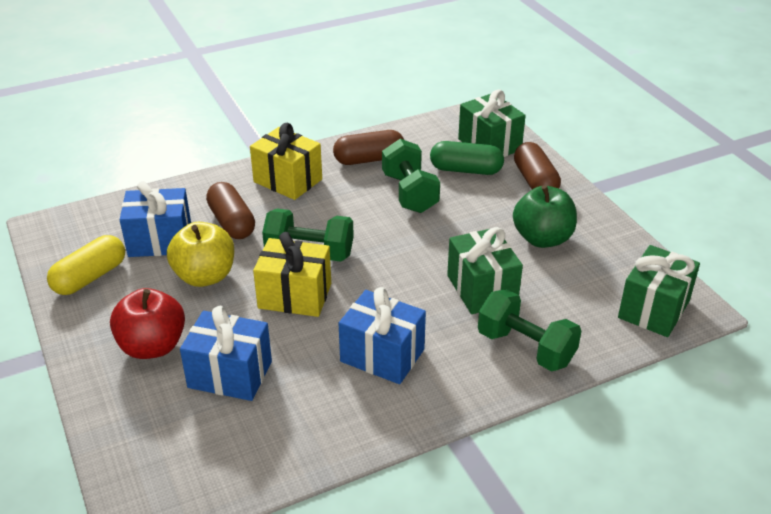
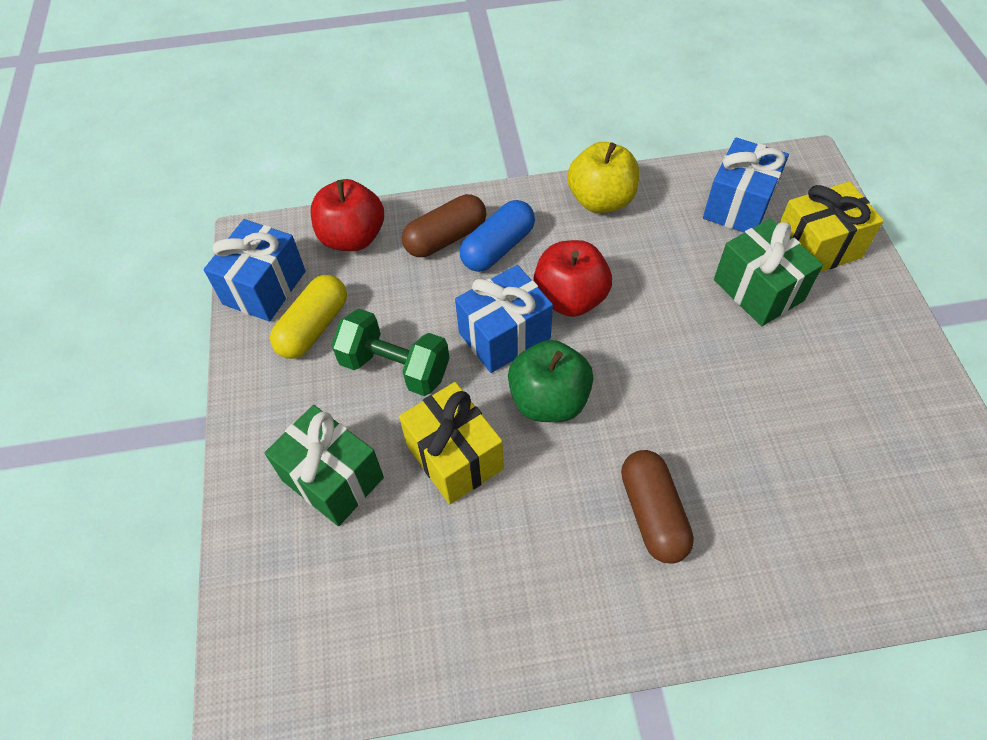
blue capsule: none = 0 -> [460,200,535,272] = 1
brown capsule: [206,182,255,239] [333,130,404,165] [514,142,561,189] = 3 -> [402,194,486,257] [621,450,694,564] = 2
green capsule: [430,141,504,175] = 1 -> none = 0
green dumbbell: [262,209,354,262] [382,139,440,213] [478,289,581,371] = 3 -> [332,309,449,396] = 1
green gift: [447,227,523,314] [458,89,526,157] [618,245,700,337] = 3 -> [264,405,384,526] [714,218,823,326] = 2
red apple: [110,288,185,359] = 1 -> [310,179,384,251] [533,240,612,317] = 2

